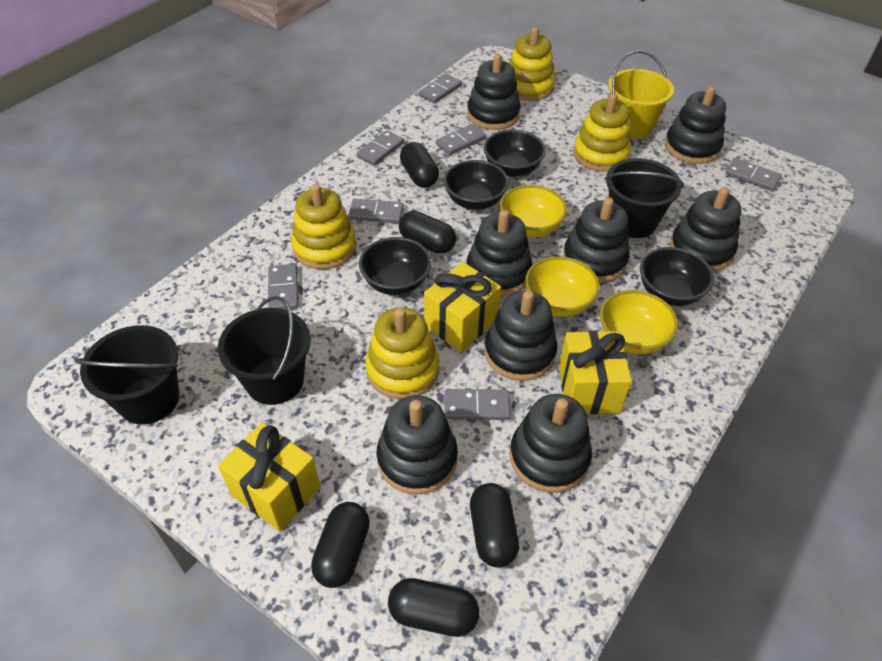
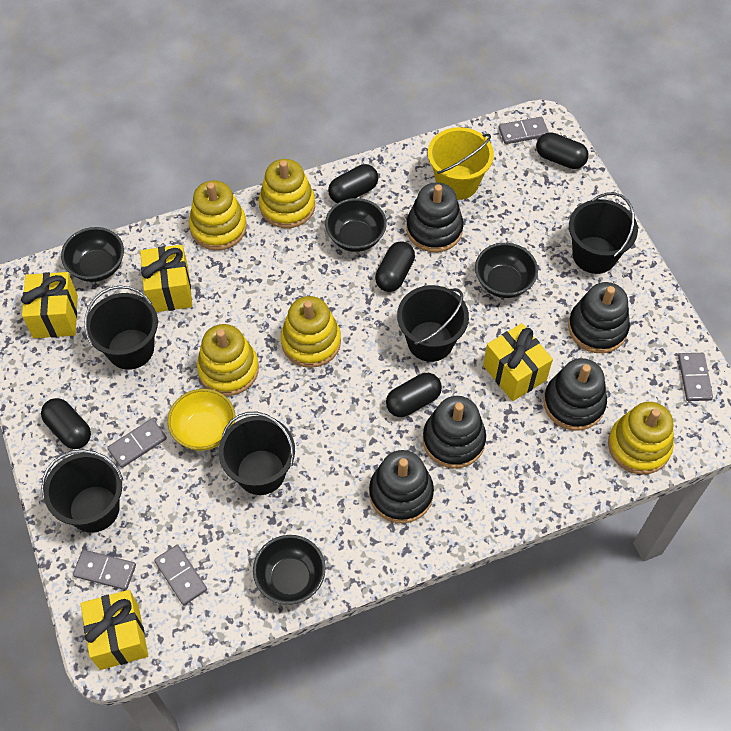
black bucket: [75,325,179,424] [218,296,311,405] [605,158,684,238] = 3 -> [41,449,123,533] [84,286,158,370] [218,412,295,495] [397,285,469,362] [569,192,638,274] = 5
black stacking toy: [376,395,458,494] [466,210,532,296] [467,54,521,130] [484,290,557,381] [510,394,592,493] [563,197,630,283] [665,86,726,164] [670,187,741,272] = 8 -> [369,450,434,523] [406,183,463,252] [423,396,486,468] [543,358,607,431] [568,282,630,353] = 5
grey domino: [268,264,298,310] [348,199,404,223] [356,131,404,166] [419,74,462,103] [436,124,486,155] [444,389,511,420] [725,158,782,191] = 7 -> [73,550,136,590] [107,419,167,468] [154,545,207,605] [499,117,549,144] [678,353,713,401] = 5
yellow bowl: [500,185,567,237] [525,256,600,317] [600,290,678,354] = 3 -> [167,389,235,451] = 1
yellow gift: [218,423,320,531] [424,262,501,352] [559,331,632,415] = 3 -> [21,272,78,338] [80,590,148,670] [140,245,193,312] [483,323,553,401] = 4
yellow stacking toy: [291,184,357,269] [365,307,439,399] [509,27,555,101] [573,93,631,172] = 4 -> [189,180,247,250] [197,324,259,396] [259,159,315,228] [281,296,341,368] [608,402,674,474] = 5

